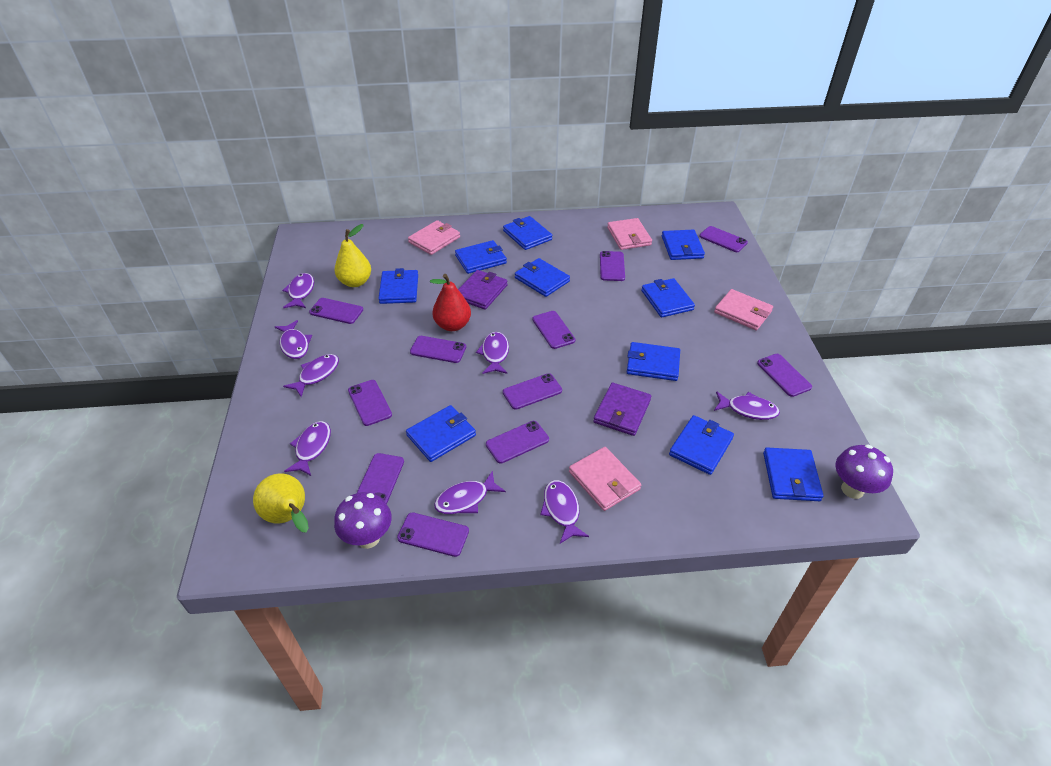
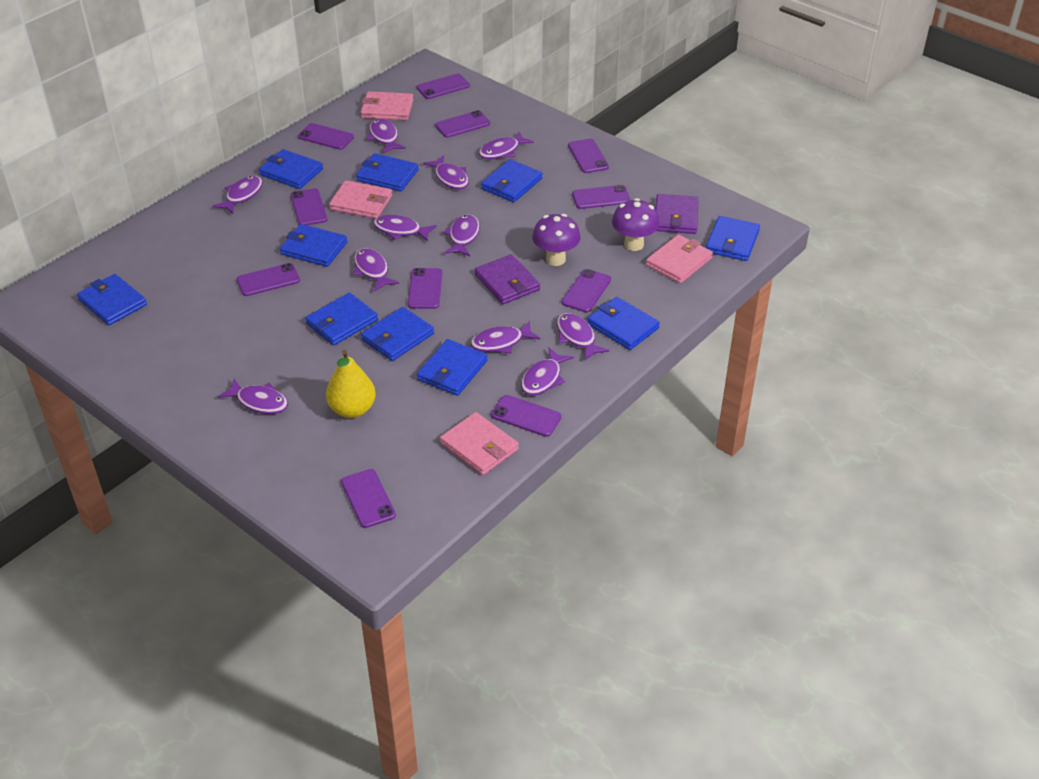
purple fish: [275,320,312,359] [282,273,314,308] [283,354,339,397] [284,421,331,476] [434,471,506,514] [476,332,509,374] [540,480,589,544] [714,391,780,420] = 8 -> [212,176,263,214] [217,378,288,414] [353,248,399,292] [367,118,406,154] [373,215,437,242] [423,155,469,190] [443,214,480,256] [470,321,540,353] [479,132,534,159] [521,348,574,396] [557,313,609,360] = 11
red pear: [430,274,471,331] = 1 -> none = 0
yellow pear: [253,473,309,533] [334,224,371,287] = 2 -> [326,349,376,418] = 1

